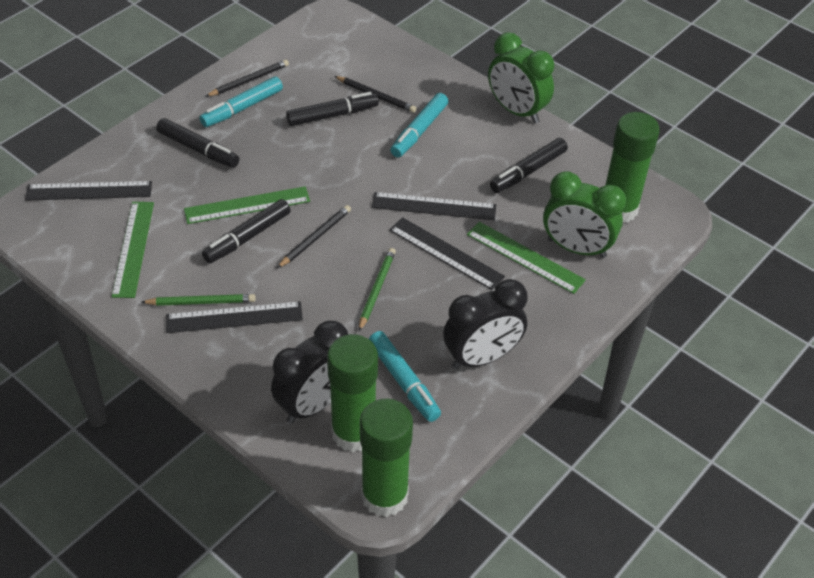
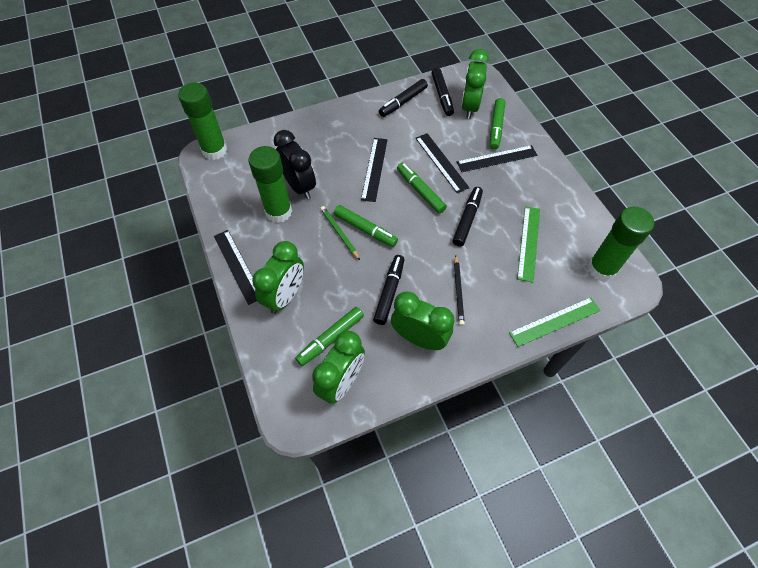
black clock: [271,321,348,423] [443,279,527,369] = 2 -> [274,130,316,199] = 1
black pencil: [205,60,289,97] [277,205,351,268] [334,76,417,113] = 3 -> [454,255,465,326] = 1
green clock: [488,32,554,123] [543,171,626,258] = 2 -> [252,241,304,314] [312,331,365,404] [391,292,454,350] [461,49,489,119] = 4
green marker: none = 0 -> [295,307,364,366] [334,205,398,247] [397,163,447,214] [490,98,505,150] = 4
green pencil: [142,294,255,306] [359,248,396,331] = 2 -> [320,206,360,260] = 1
green ruler: [112,202,154,298] [184,186,310,224] [467,222,586,294] = 3 -> [509,297,601,347] [517,206,540,282] = 2
turquoise marker: [199,77,283,127] [369,331,441,422] [390,93,448,157] = 3 -> none = 0

